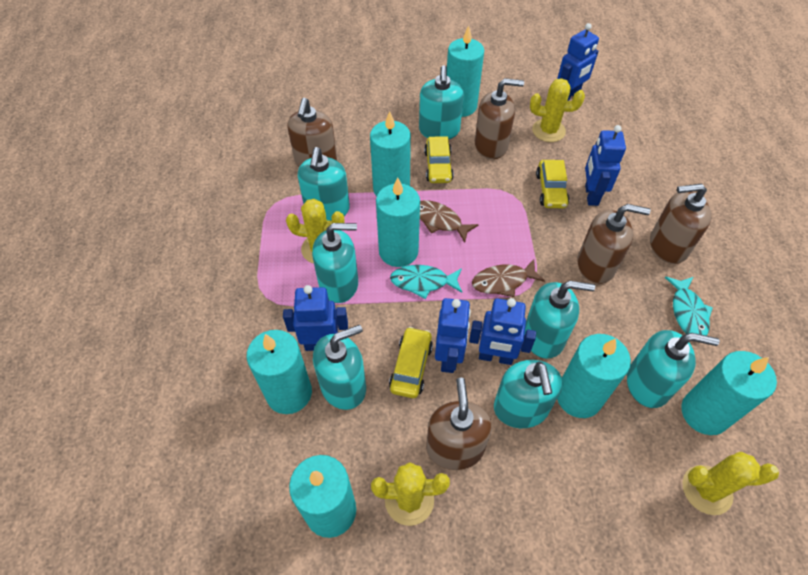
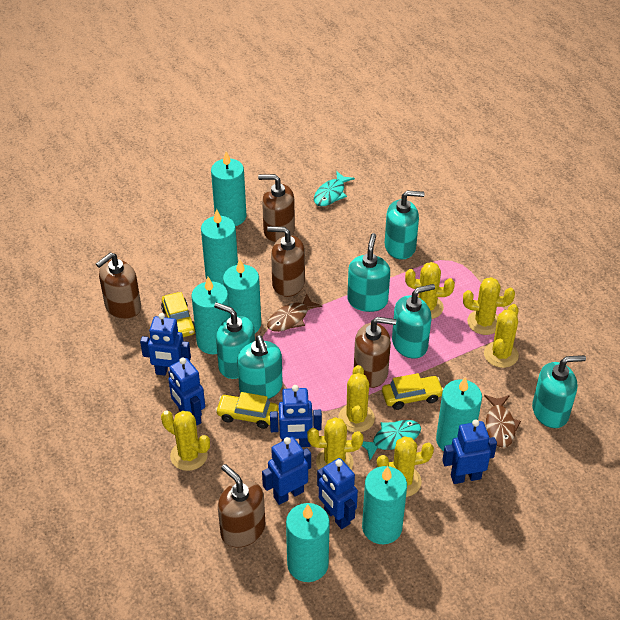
blue robot: [283,285,348,351] [435,298,471,373] [469,298,536,365] [557,23,599,101] [585,125,626,206] = 5 -> [140,313,191,376] [168,358,205,426] [262,437,311,505] [270,385,322,447] [317,458,358,529] [442,420,497,484] = 6
turquoise soap dispenser: [298,147,350,221] [312,223,358,303] [313,325,366,410] [419,65,464,139] [494,360,562,428] [525,281,595,359] [627,330,720,408] = 7 -> [214,302,255,379] [237,335,283,399] [347,233,390,312] [385,190,425,260] [392,284,435,359] [532,355,586,428] = 6
yellow cactus: [286,199,345,263] [371,462,450,526] [530,78,585,142] [682,452,779,515] = 4 -> [161,410,210,471] [307,417,363,469] [338,365,375,432] [377,436,434,497] [405,262,455,319] [463,277,515,335] [484,304,519,368] = 7

